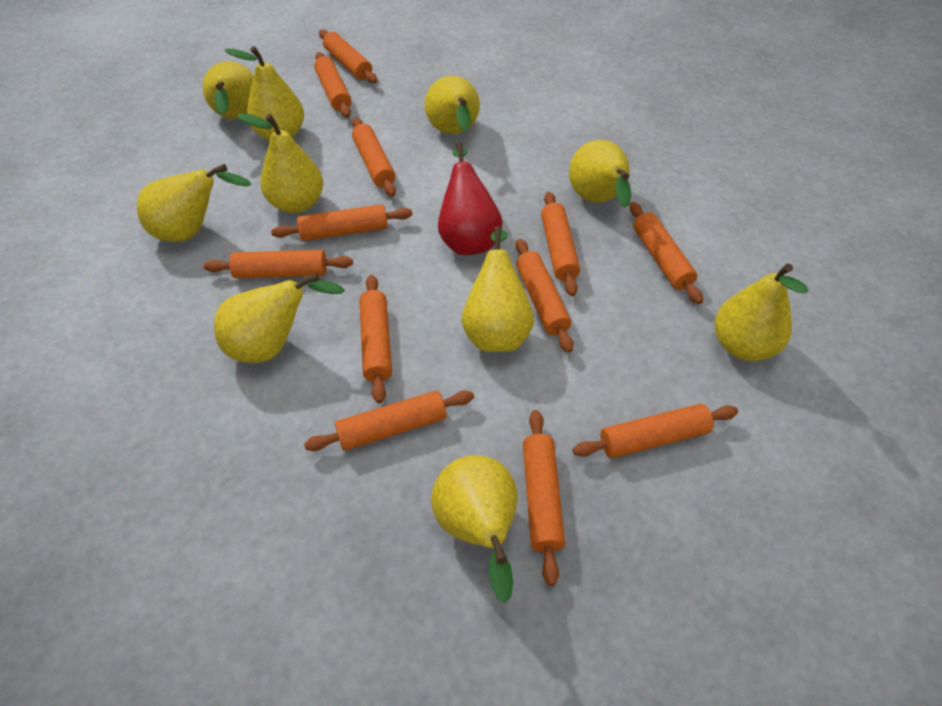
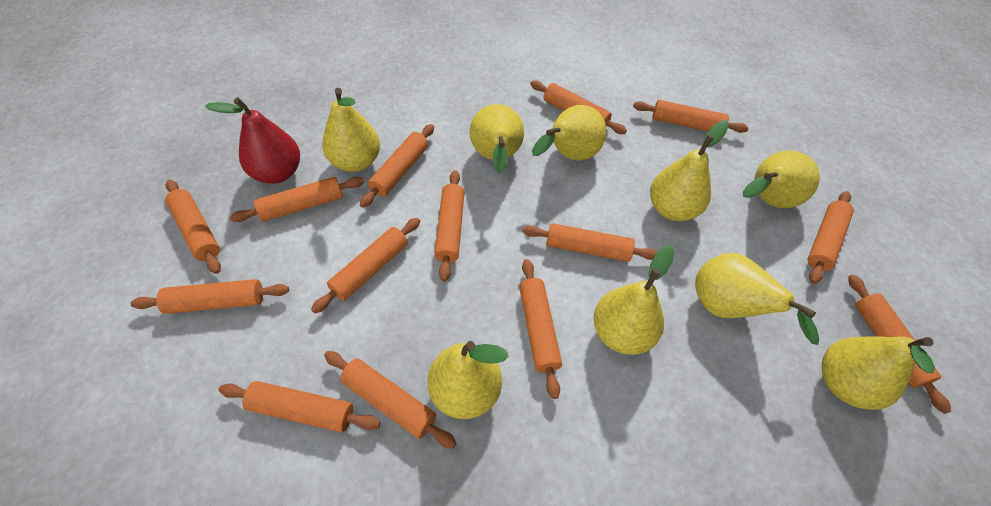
orange rolling pin: [203,250,353,278] [271,204,413,241] [304,390,474,451] [314,52,351,118] [319,30,377,83] [352,117,396,197] [359,275,392,403] [516,239,573,353] [523,410,565,586] [541,192,580,296] [573,404,738,458] [629,202,703,304] = 12 -> [131,279,289,314] [165,180,221,274] [219,381,380,433] [230,177,364,222] [311,218,420,314] [324,351,456,449] [360,124,434,208] [434,170,465,282] [519,259,562,399] [523,223,657,262] [530,81,627,134] [633,100,749,133] [808,191,854,284] [848,274,951,414] = 14
yellow pear: [137,164,251,242] [203,61,254,119] [214,273,345,363] [224,46,304,141] [237,113,323,213] [425,76,480,134] [431,455,518,603] [462,226,534,352] [569,140,631,208] [715,263,809,361] = 10 -> [322,88,380,172] [427,341,509,419] [470,104,524,173] [532,105,606,161] [594,245,675,355] [650,120,729,221] [695,253,819,345] [743,151,820,208] [822,336,935,410] = 9

